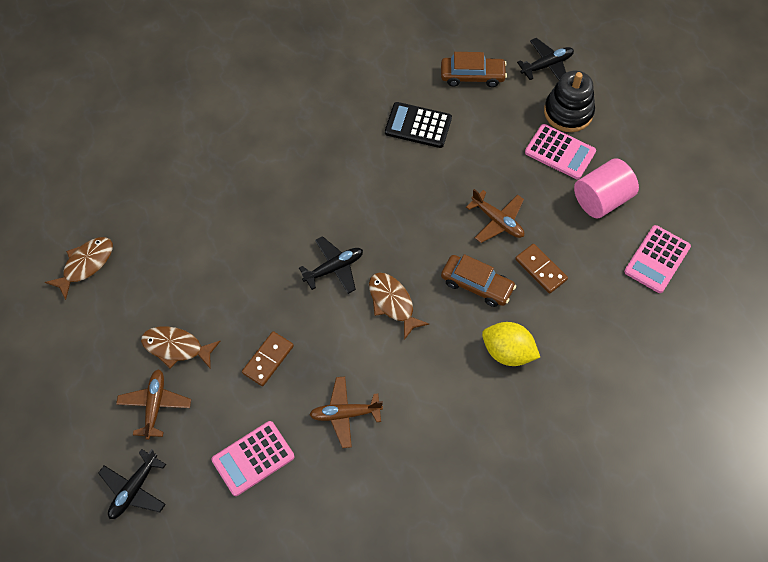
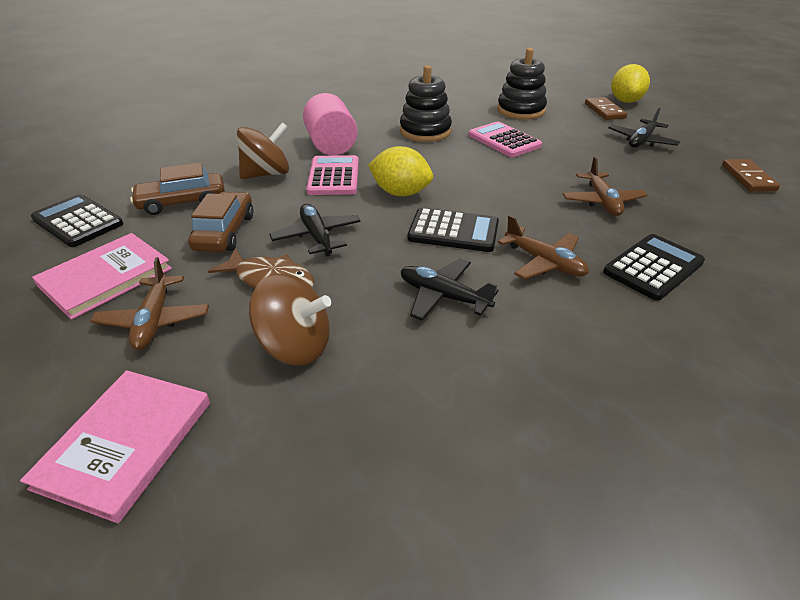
black calculator: [385,102,452,148] = 1 -> [31,194,123,247] [408,208,499,252] [603,234,705,301] = 3
black stacking toy: [544,71,595,132] = 1 -> [400,65,452,142] [497,48,547,120] = 2
brown fish: [45,237,113,300] [141,326,220,369] [369,272,429,340] = 3 -> [208,248,315,289] = 1
brown spinning top: none = 0 -> [237,122,289,179] [249,274,331,366] = 2
pink book: none = 0 -> [20,370,210,523] [32,233,172,320] = 2
pink calculator: [212,421,294,496] [525,124,596,179] [624,225,691,293] = 3 -> [306,155,359,195] [469,121,542,157] = 2
yellow lemon: [482,322,540,366] = 1 -> [368,146,433,196] [611,64,650,103] = 2

